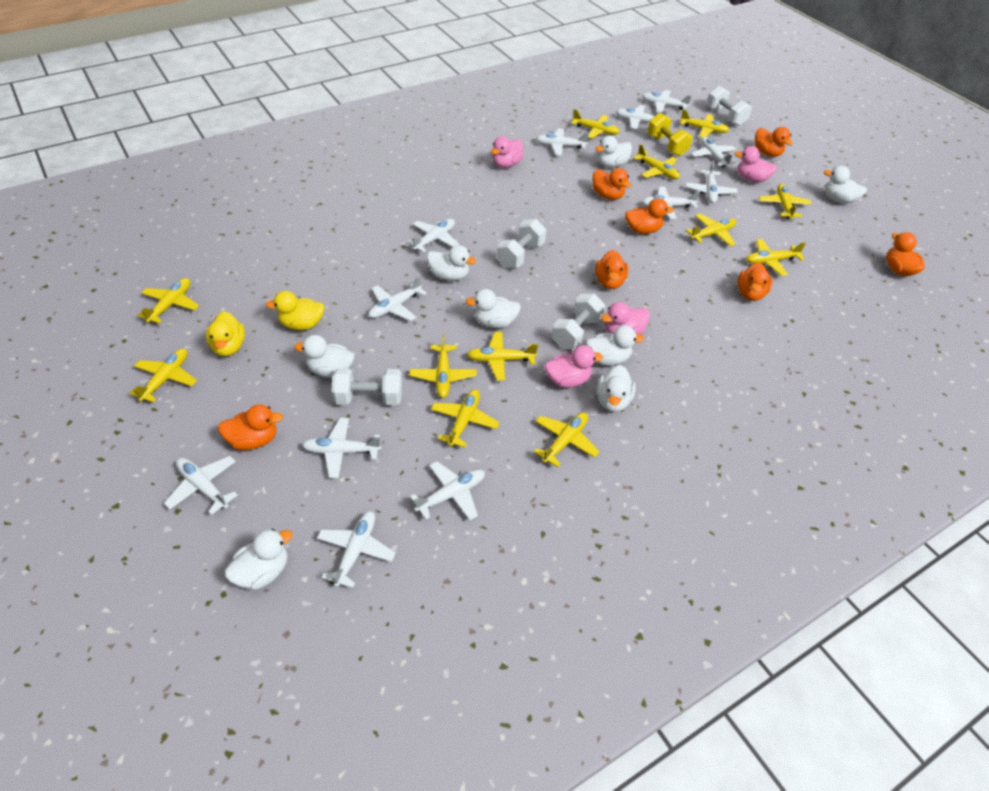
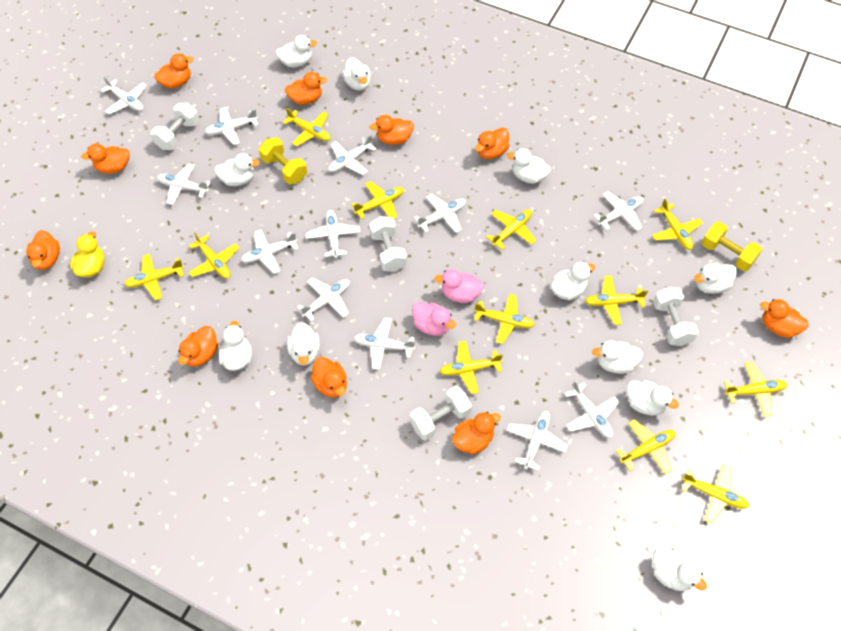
orange duck: [218,404,283,450] [592,168,631,200] [595,250,628,289] [625,198,674,234] [737,262,772,301] [755,127,793,157] [886,232,925,276] = 7 -> [26,230,60,270] [81,143,130,174] [154,53,194,89] [178,326,218,367] [285,72,327,105] [311,357,347,398] [370,115,414,145] [452,412,501,454] [475,127,509,159] [760,299,809,338] = 10
pink duck: [491,136,524,168] [545,345,603,388] [601,302,650,335] [735,146,777,182] = 4 -> [412,302,456,336] [434,269,484,303] = 2
white duck: [225,529,293,590] [294,335,354,378] [427,245,476,281] [466,289,521,328] [586,325,644,366] [595,135,632,167] [597,365,636,412] [823,166,867,203] = 8 -> [214,153,260,186] [219,321,252,371] [276,35,317,67] [287,322,320,366] [342,57,371,91] [507,148,551,184] [551,261,595,301] [592,340,643,374] [627,380,679,416] [653,547,707,591] [694,263,737,294] = 11
yellow duck: [206,311,245,356] [266,291,325,330] = 2 -> [70,231,104,277] = 1
yellow dumbbell: [647,113,693,156] = 1 -> [259,137,307,184] [702,222,762,271] = 2

